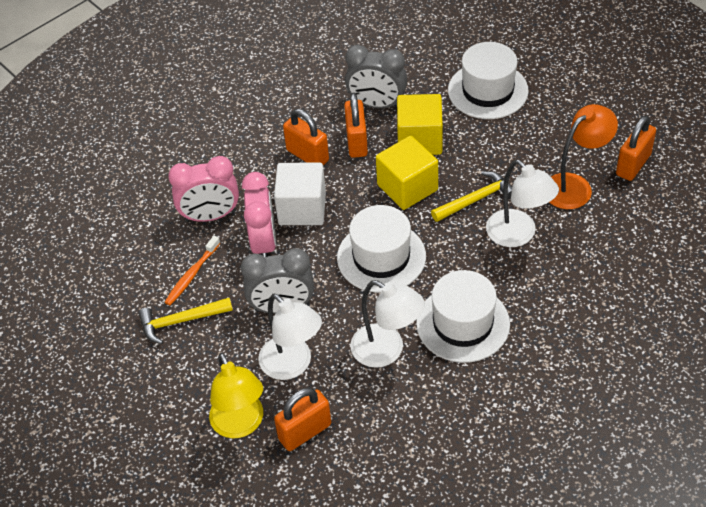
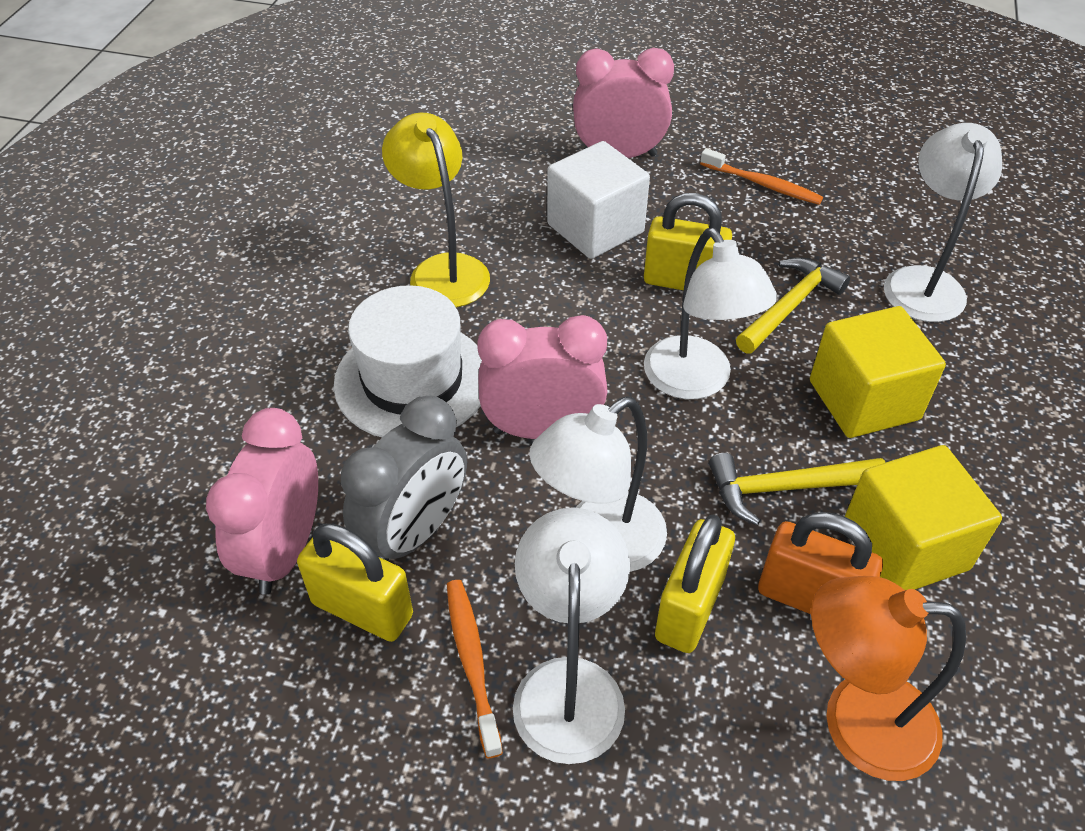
grey clock: [241,248,314,314] [345,45,407,109] = 2 -> [341,396,467,561] = 1
orange padlock: [274,387,331,451] [283,109,329,165] [344,93,368,158] [616,116,656,181] = 4 -> [758,512,883,614] = 1
orange toothbrush: [165,236,220,305] = 1 -> [447,580,503,758] [700,148,823,205] = 2
pink clock: [168,156,239,222] [242,172,276,257] = 2 -> [206,408,318,595] [477,315,607,439] [573,48,674,158] = 3
white hat: [337,205,426,293] [416,270,510,363] [448,42,529,119] = 3 -> [334,285,482,437] = 1
white lamp: [258,294,322,380] [350,280,425,368] [486,160,559,247] = 3 -> [513,507,630,764] [529,397,667,572] [644,228,777,399] [884,123,1002,322] = 4
yellow padlock: none = 0 -> [297,524,413,642] [644,193,732,290] [655,515,735,653] = 3

